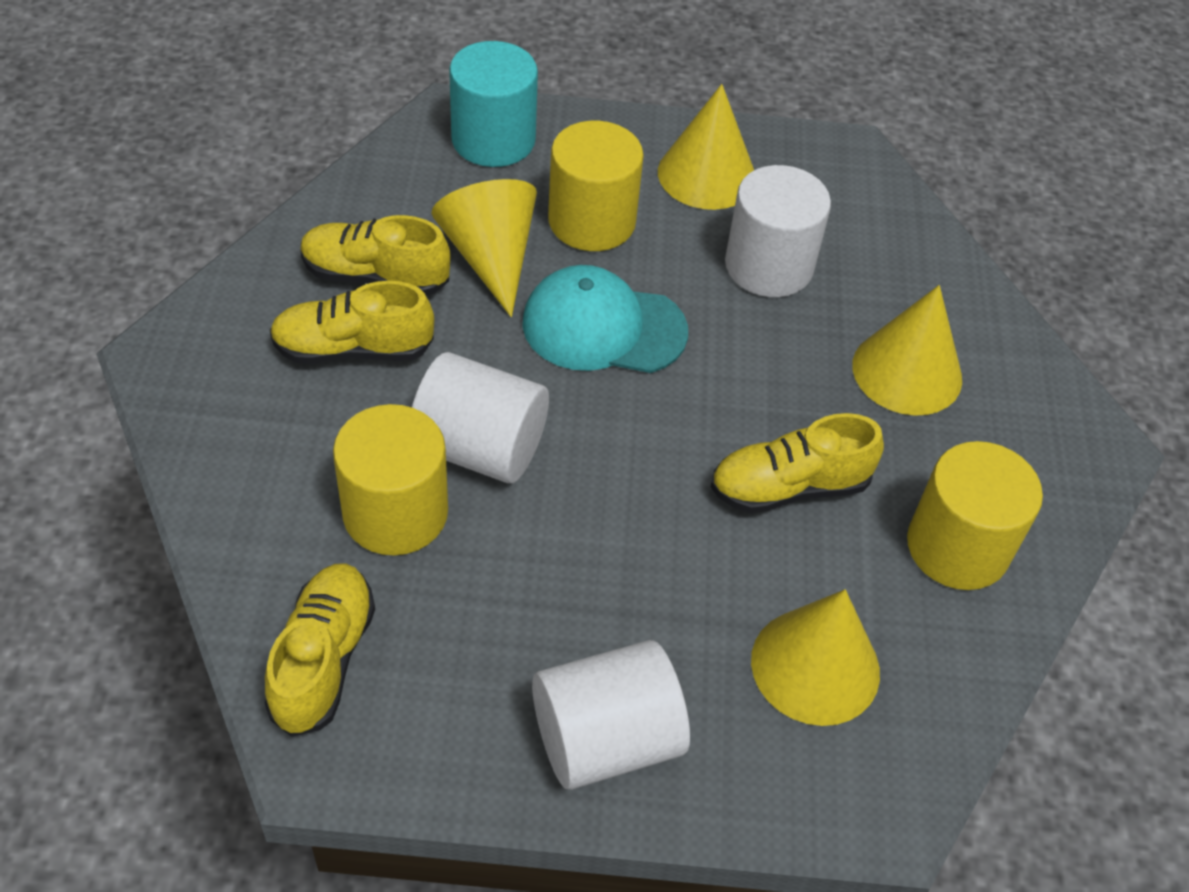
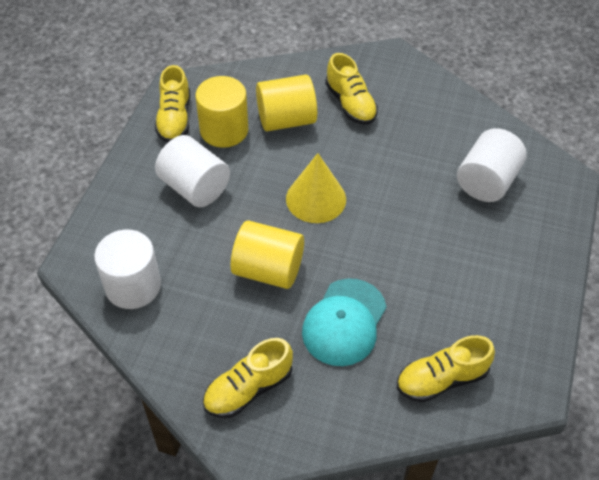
turquoise cylinder: [449,41,538,167] = 1 -> none = 0
yellow cone: [432,179,537,317] [658,84,754,210] [751,589,880,726] [852,285,962,416] = 4 -> [286,153,346,223] = 1

